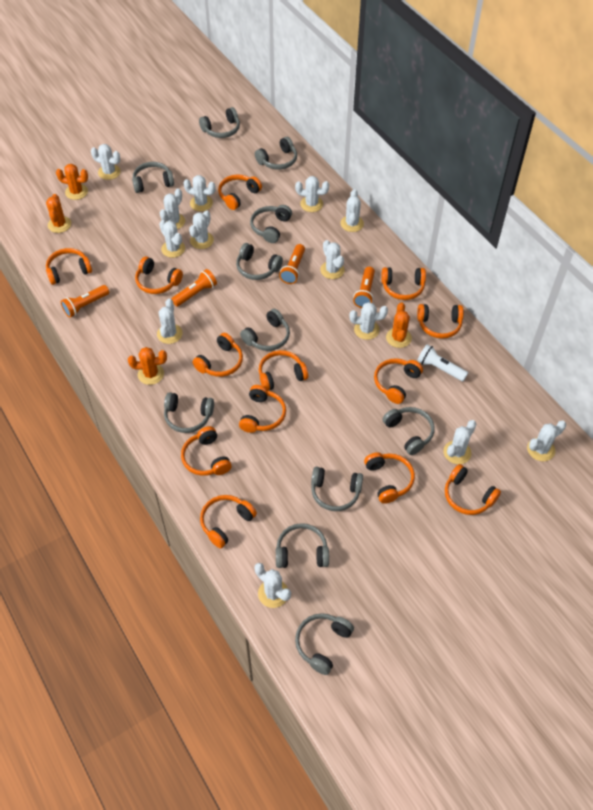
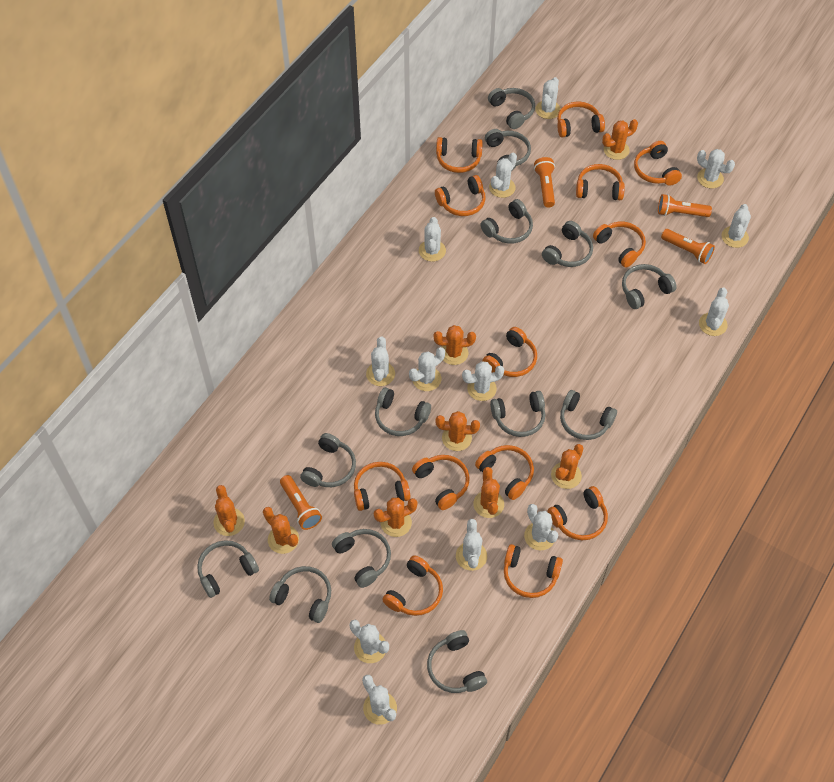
grey headphones: [132,162,174,193] [164,392,214,433] [199,107,240,138] [236,243,283,280] [240,309,290,351] [250,205,292,243] [255,137,297,170] [276,523,329,568] [295,613,354,675] [311,467,363,511] [382,407,435,455] = 11 -> [197,540,259,598] [269,566,331,623] [300,433,356,487] [332,529,391,588] [375,387,431,436] [427,630,487,693] [480,199,533,244] [485,129,531,170] [488,88,535,129] [490,391,545,437] [542,221,593,267] [560,390,617,440] [622,264,677,309] = 13
orange cactus: [46,194,71,233] [56,164,88,200] [128,347,167,385] [386,302,412,348] = 4 -> [214,485,245,536] [263,507,299,554] [374,498,417,537] [434,325,476,365] [436,411,480,451] [473,467,504,518] [551,444,584,489] [602,119,638,160] = 8
white flashlight: [417,344,468,381] = 1 -> none = 0

